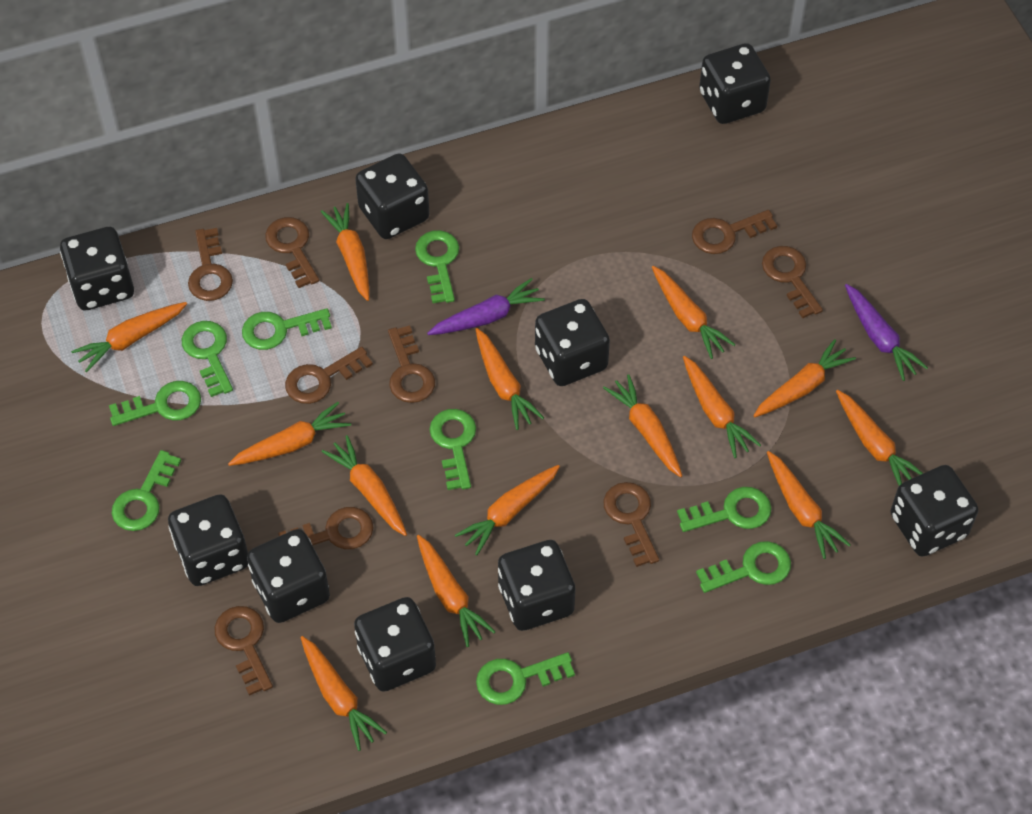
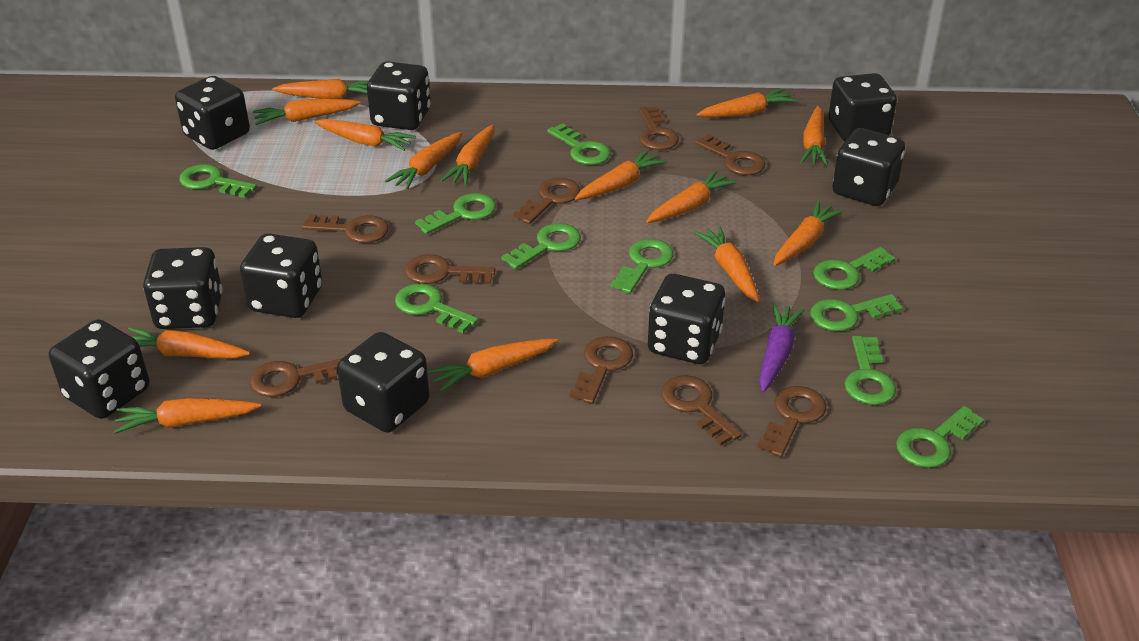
green key: [109,381,201,426] [112,450,181,531] [182,321,233,397] [242,308,332,350] [415,230,459,303] [429,409,476,490] [476,652,575,705] [677,487,772,532] [696,541,791,593] = 9 -> [179,164,257,198] [395,283,479,333] [415,193,496,234] [502,223,581,269] [547,123,611,165] [610,239,673,294] [810,294,903,331] [813,247,895,290] [844,336,896,405] [896,406,985,468] = 10
purple carrot: [427,278,545,335] [845,284,928,381] = 2 -> [759,303,805,393] = 1

